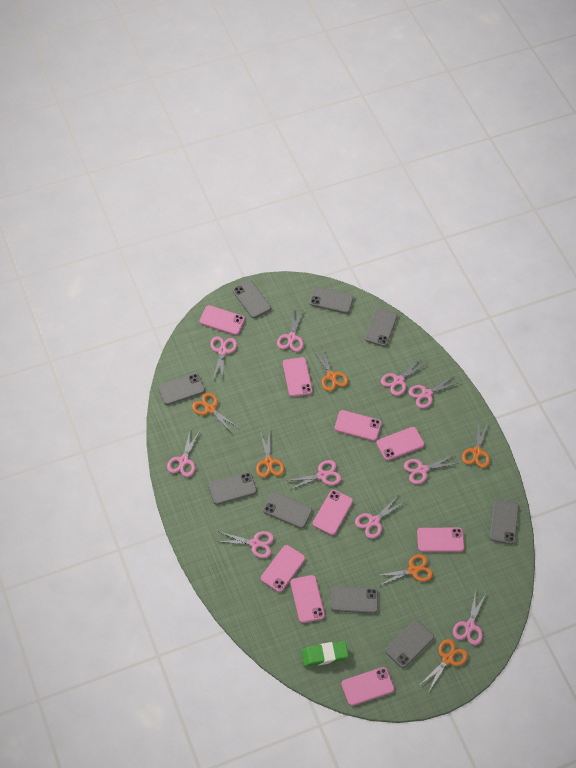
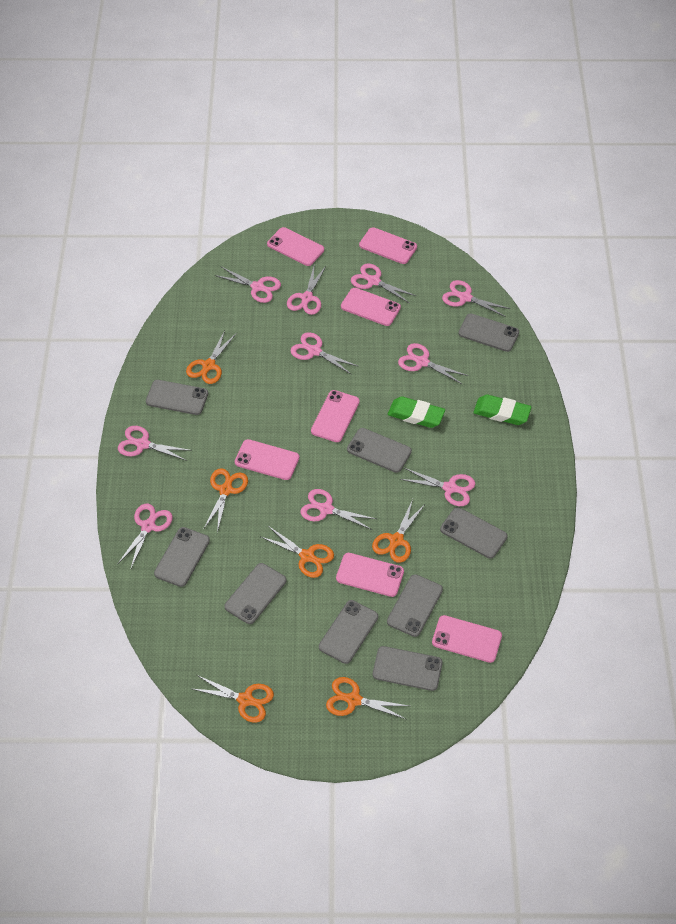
green eraser: [301,641,349,667] = 1 -> [388,396,445,428] [473,394,532,425] = 2
pink phone: [199,305,245,335] [261,545,305,592] [283,357,313,397] [290,575,325,623] [313,490,353,535] [335,410,382,441] [341,667,394,706] [376,427,424,461] [417,528,464,552] = 9 -> [235,439,299,480] [267,227,324,266] [311,390,360,442] [336,553,404,597] [341,288,401,326] [359,227,417,264] [432,615,502,663] = 7

